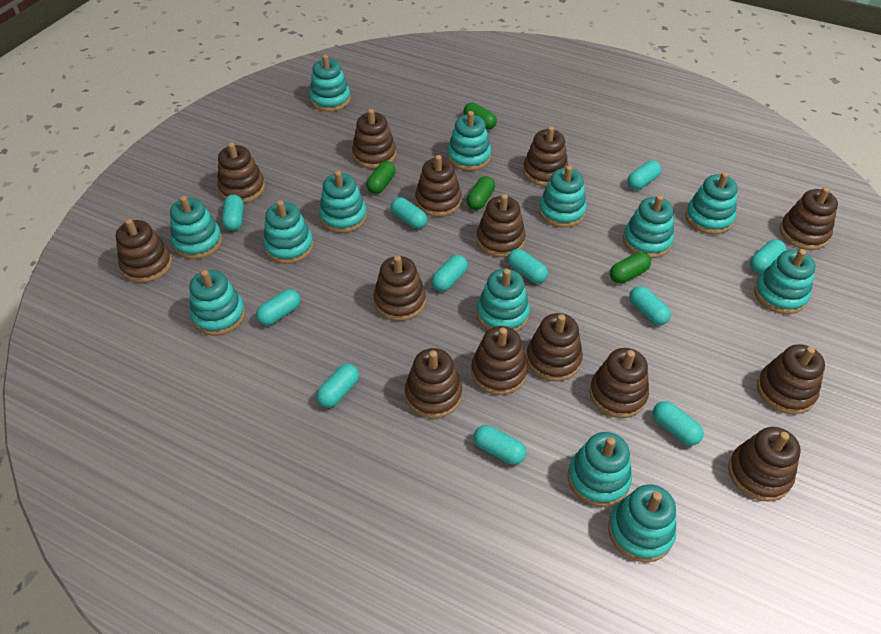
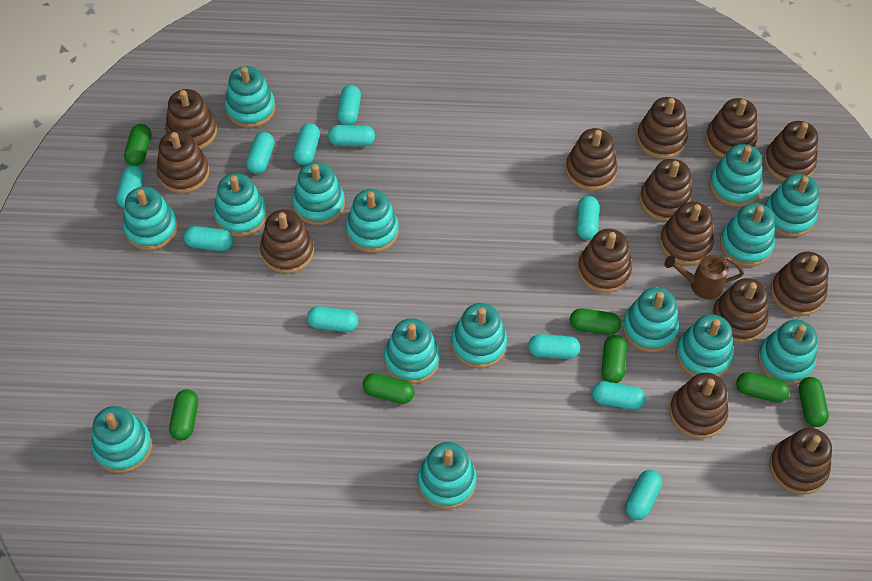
brown watering can: none = 0 -> [665,255,744,300] = 1
green capsule: [366,161,396,194] [464,103,497,129] [467,176,495,210] [610,252,651,283] = 4 -> [124,124,151,166] [169,390,198,441] [362,373,415,404] [570,308,621,335] [602,335,627,383] [736,372,790,403] [799,377,829,427] = 7
turquoise stacking toy: [170,196,222,259] [190,270,245,336] [263,200,314,264] [309,55,351,112] [319,171,367,233] [447,111,491,171] [477,269,530,332] [539,165,587,228] [568,432,632,507] [608,484,676,562] [623,195,674,258] [685,172,738,234] [754,249,815,314] = 13 -> [91,406,152,473] [123,187,178,251] [213,173,267,237] [225,66,275,128] [292,162,345,225] [346,189,399,253] [384,318,440,384] [417,442,477,509] [451,303,507,368] [622,287,679,352] [676,314,733,377] [709,144,763,207] [720,203,775,267] [758,320,817,385] [765,174,819,237] = 15

